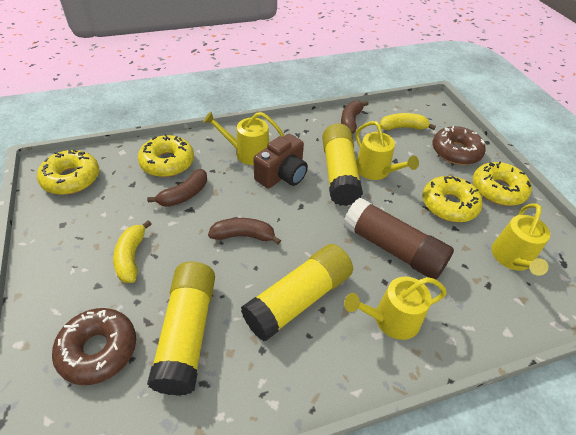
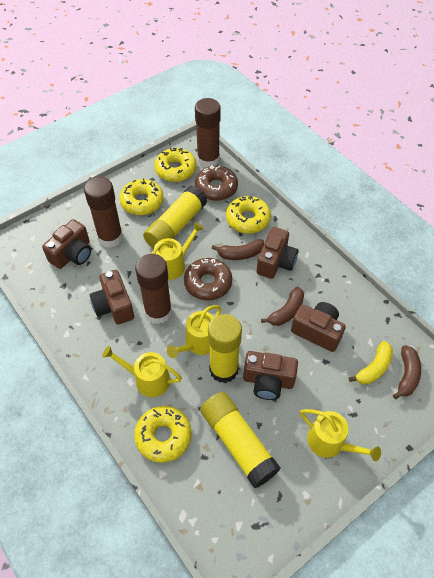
brown camera: [253,134,308,188] = 1 -> [42,219,91,269] [90,270,134,324] [243,351,298,400] [257,227,299,279] [291,302,346,352] = 5
brown glue stick: [343,197,454,279] = 1 -> [84,177,123,248] [135,254,172,324] [195,98,221,168] = 3
yellow banana: [113,220,151,283] [380,113,436,130] = 2 -> [349,341,393,384] = 1

